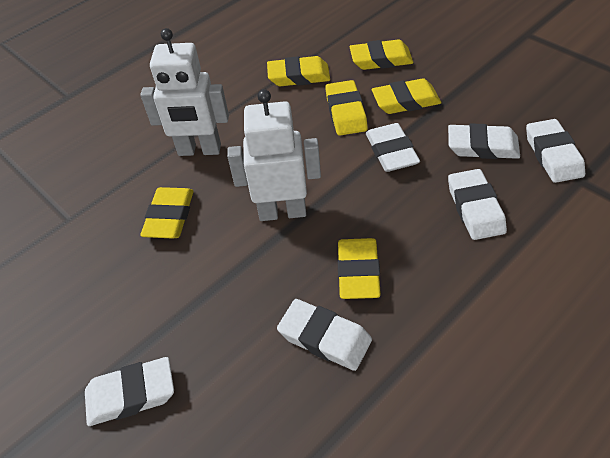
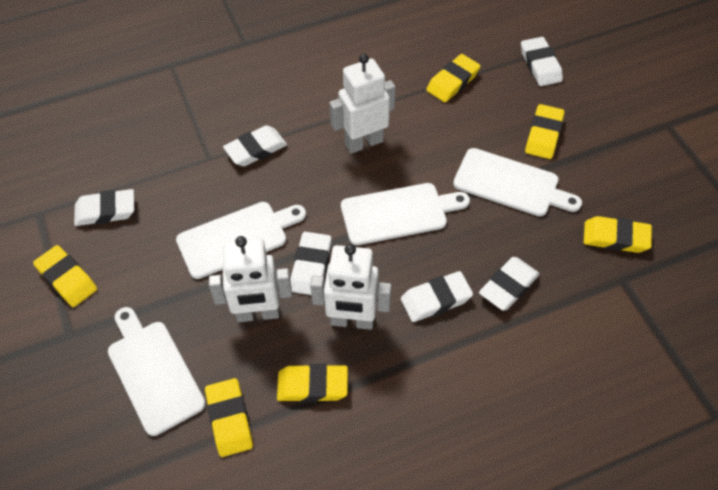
white cutting board: none = 0 -> [108,307,206,436] [176,202,306,279] [341,183,470,245] [453,148,582,216] = 4
white robot: [140,28,229,156] [227,89,321,221] = 2 -> [209,236,292,322] [310,244,391,330] [330,54,395,154] = 3

